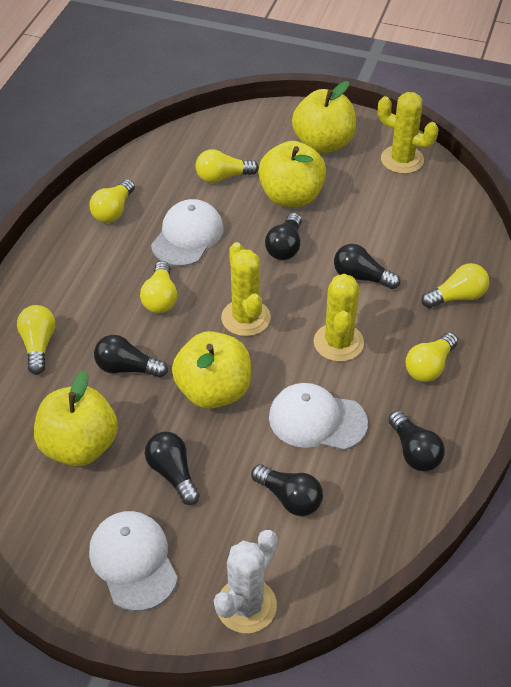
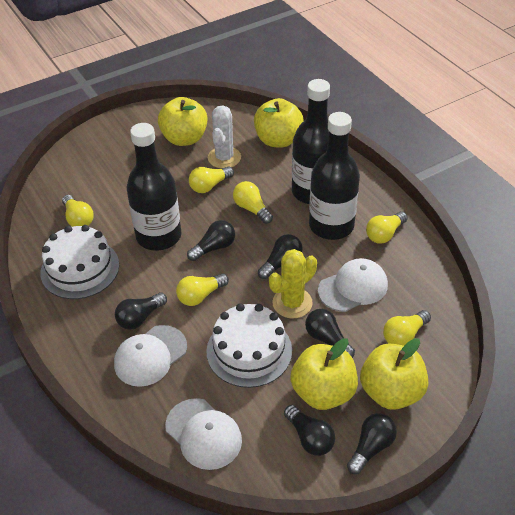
black bottle: none = 0 -> [127,123,181,251] [292,79,330,204] [309,112,360,240] = 3
white cake: none = 0 -> [40,225,119,299] [206,303,292,388] = 2
yellow cactus: [221,242,271,336] [314,274,364,362] [378,92,439,174] = 3 -> [269,249,317,319] = 1

